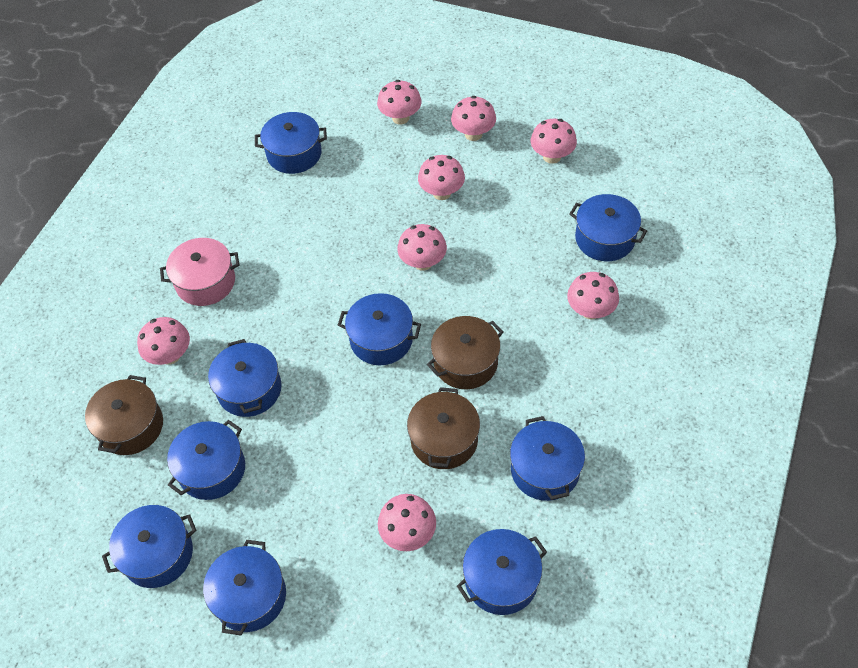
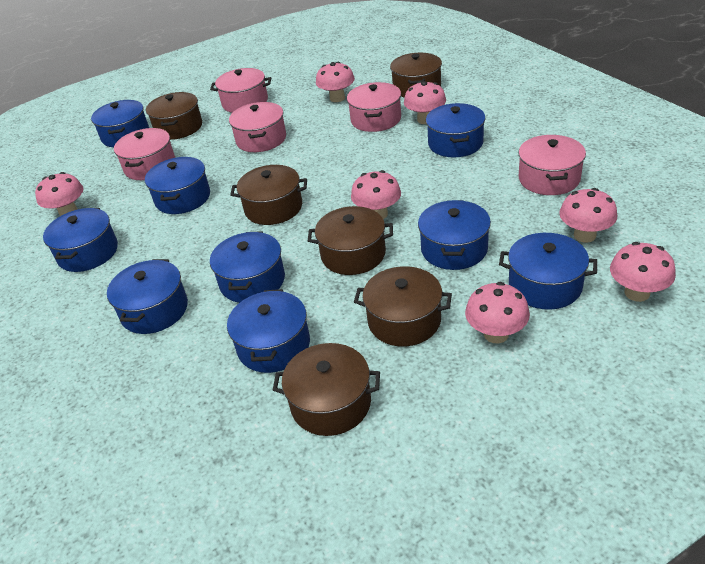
brown pot: [85,375,163,455] [407,387,480,469] [427,316,503,389] = 3 -> [146,92,202,140] [230,165,307,225] [273,343,380,436] [308,206,393,275] [354,266,452,346] [390,53,442,98] = 6
pink mushroom: [137,317,190,365] [377,80,422,124] [378,494,436,551] [397,224,447,271] [418,155,465,200] [451,96,496,141] [531,119,577,164] [567,272,619,319] = 8 -> [35,172,83,216] [316,62,355,102] [351,170,401,219] [404,81,446,124] [465,282,530,343] [559,188,617,243] [610,242,676,302] = 7
pink pot: [160,238,240,306] = 1 -> [114,128,175,180] [210,68,271,113] [229,102,286,152] [347,82,401,132] [518,135,586,195] = 5

